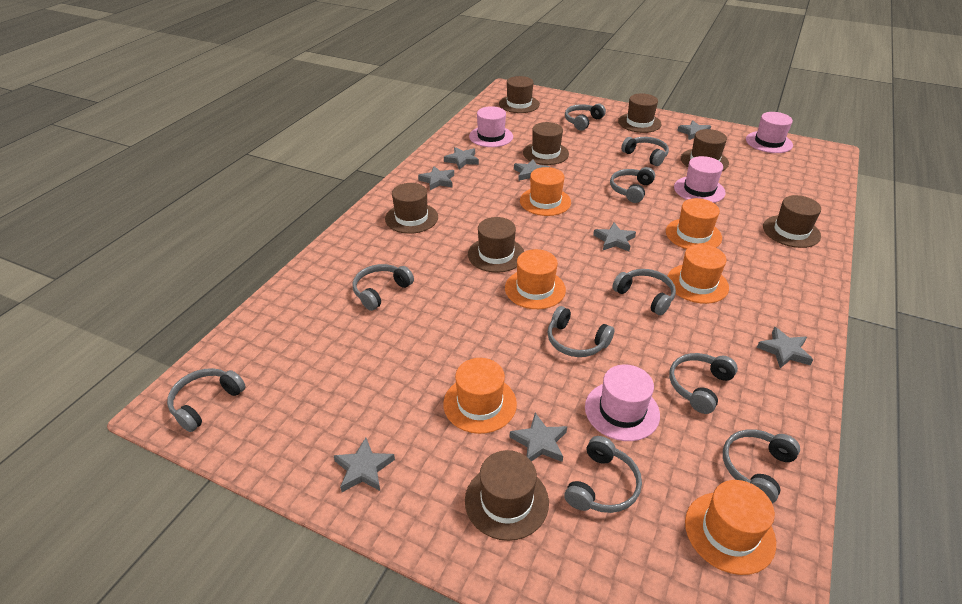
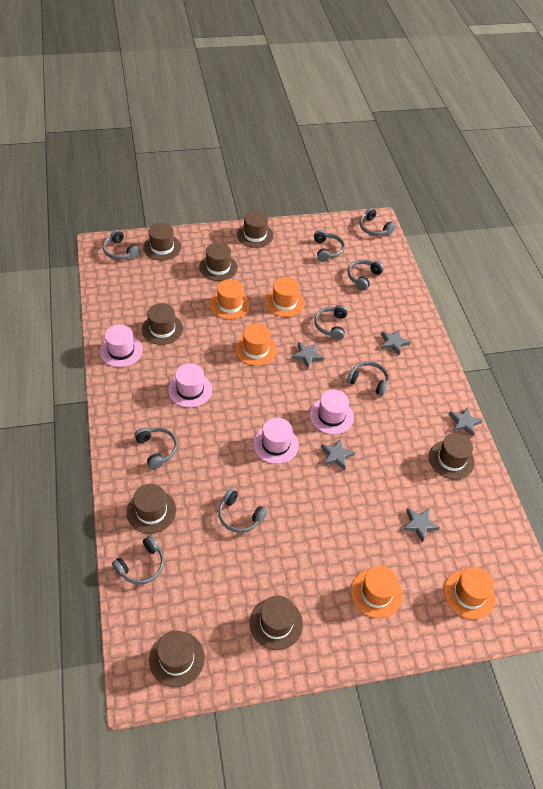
grey headphones: [167,368,246,432] [353,264,414,311] [548,306,614,357] [564,436,642,513] [565,104,606,131] [610,167,655,203] [612,269,676,315] [621,137,669,166] [669,353,738,414] [723,429,800,503] = 10 -> [103,230,140,260] [112,535,164,584] [134,427,177,469] [218,488,268,533] [314,230,345,262] [314,305,348,340] [347,361,389,396] [348,260,384,290] [359,208,395,236] = 9
grey star: [334,438,395,492] [418,166,454,190] [444,147,479,170] [510,413,567,462] [514,159,550,181] [593,222,636,252] [677,120,711,140] [757,327,813,368] = 8 -> [292,342,324,368] [321,438,355,470] [381,329,411,355] [403,508,440,542] [449,407,483,437] = 5
orange hat: [443,358,517,434] [505,249,566,309] [520,167,571,216] [666,198,722,249] [668,244,729,304] [685,480,776,575] = 6 -> [210,279,250,319] [235,324,277,366] [265,277,304,317] [351,565,402,618] [444,567,495,619] = 5

